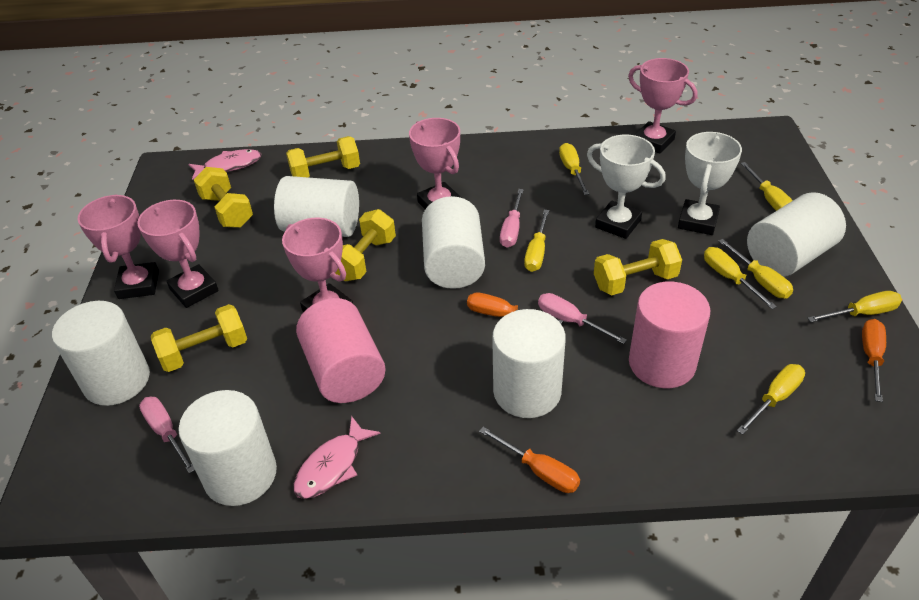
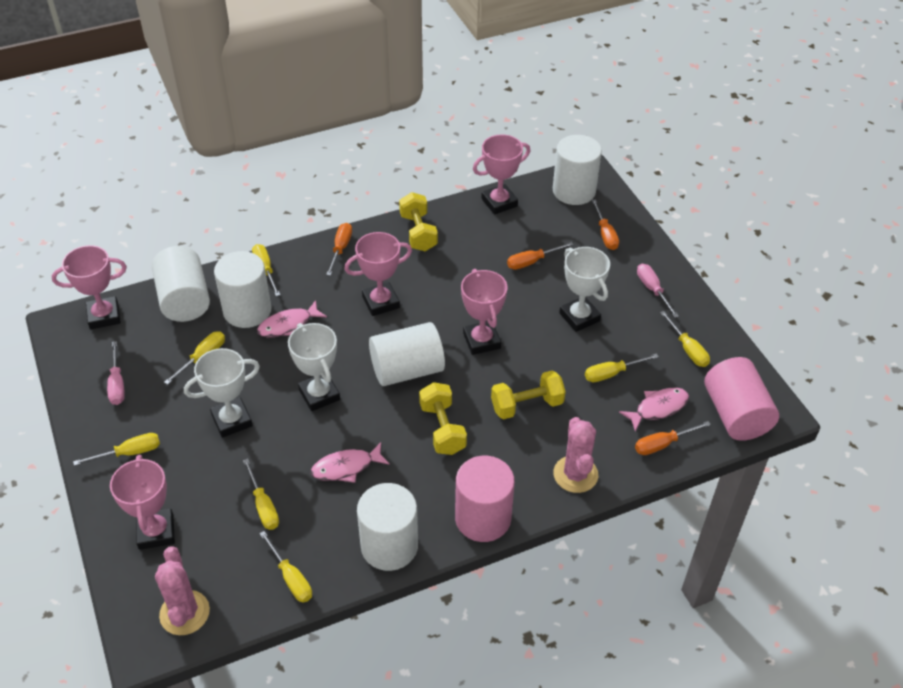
orange screwdriver: [467,292,563,324] [479,427,580,493] [862,319,886,402] = 3 -> [326,223,352,276] [507,242,574,270] [592,199,619,250] [635,421,711,455] = 4
pink cactus: none = 0 -> [155,546,210,635] [553,417,598,493] = 2
pink fish: [188,149,261,180] [293,416,381,499] = 2 -> [257,300,327,337] [311,442,390,483] [619,388,689,432] = 3
pink screwdriver: [139,397,195,474] [500,189,524,248] [538,293,627,344] = 3 -> [107,341,125,405] [637,264,679,318] = 2
white cylinder: [52,301,150,406] [178,390,277,506] [274,176,359,237] [422,196,485,289] [492,309,566,418] [747,192,846,277] = 6 -> [152,246,210,322] [214,251,271,328] [357,483,418,571] [369,322,445,386] [553,135,602,205] = 5
white trophy: [587,135,666,239] [678,132,742,235] = 2 -> [184,348,260,438] [288,323,340,411] [559,247,610,332] = 3
yellow dumbbell: [151,304,247,372] [194,167,253,228] [286,136,360,178] [335,209,396,281] [594,239,682,295] = 5 -> [399,192,438,251] [419,382,467,455] [491,370,566,419] = 3

